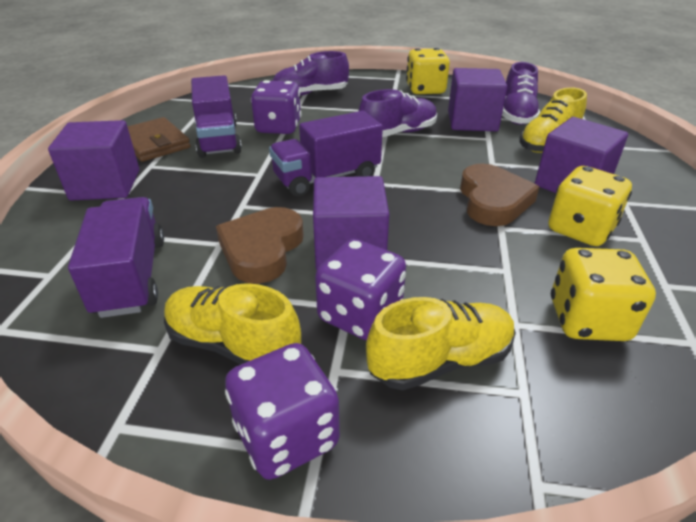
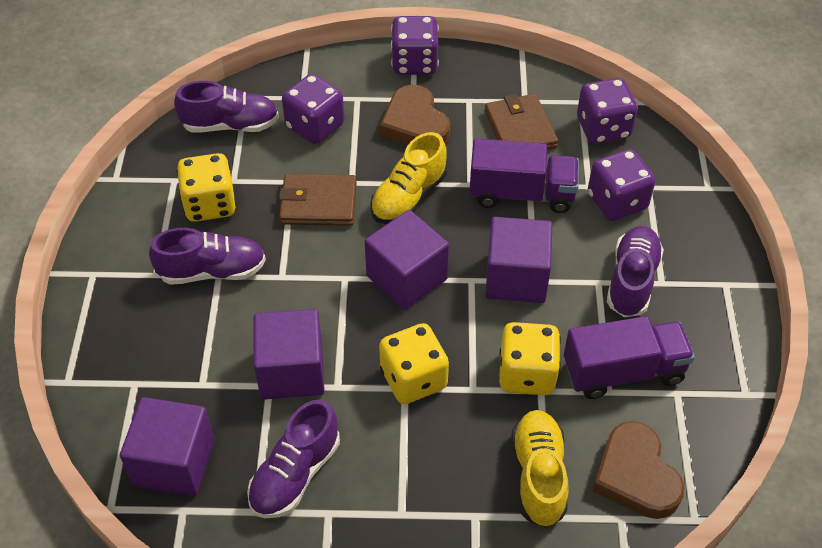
brown wallet: [127,117,191,162] = 1 -> [279,174,357,226] [485,94,559,150] = 2
purple dice: [225,343,340,480] [251,80,301,134] [315,239,406,340] = 3 -> [282,74,345,144] [391,16,439,75] [577,78,638,144] [588,149,656,221] = 4
purple shoe: [273,51,349,96] [359,89,437,137] [502,62,540,125] = 3 -> [149,228,266,285] [174,81,279,132] [247,400,340,518] [607,226,664,317] = 4
purple truck: [68,197,164,318] [191,75,242,158] [269,111,383,197] = 3 -> [469,138,579,213] [564,316,695,399] = 2
yellow shoe: [164,283,301,365] [366,297,516,390] [519,88,587,153] = 3 -> [370,132,447,224] [511,410,568,528] = 2

